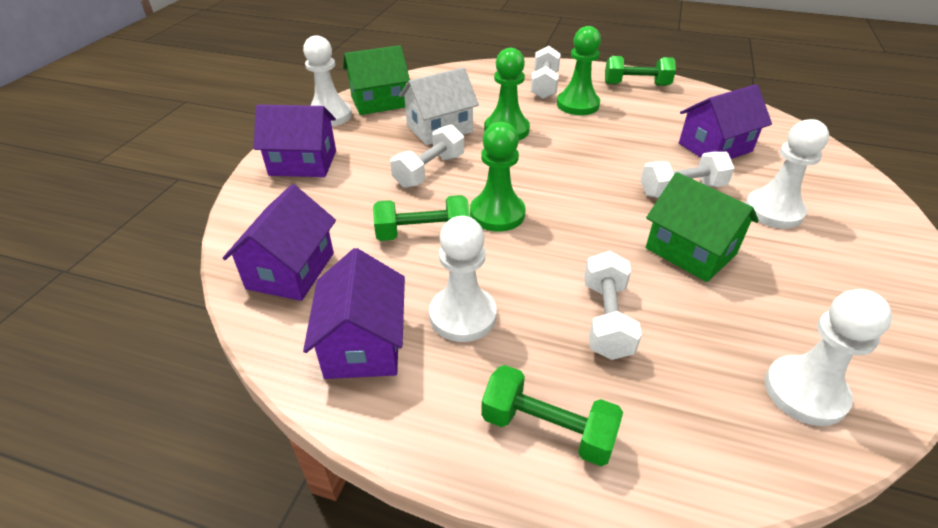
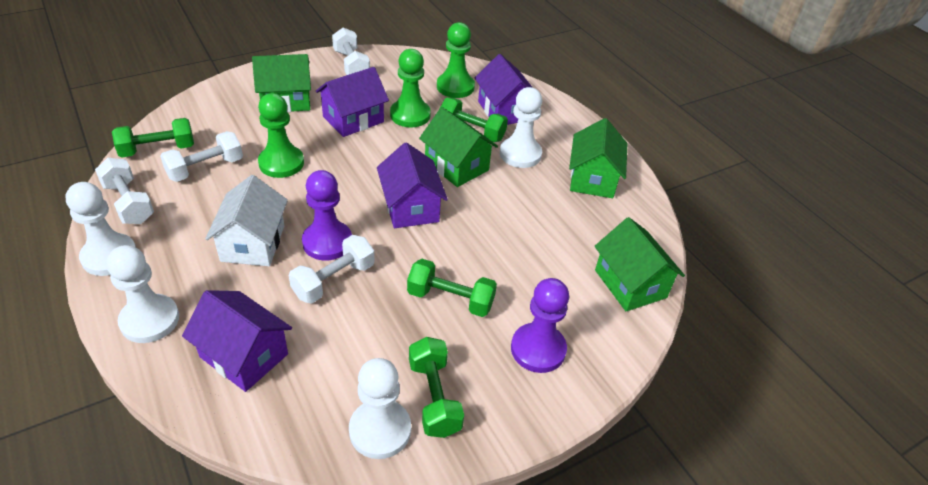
green dumbbell: [373,195,470,241] [481,365,623,466] [605,56,676,86] = 3 -> [112,118,194,157] [407,259,497,317] [409,337,464,438] [440,98,508,142] = 4
green house: [343,45,410,115] [646,172,759,282] = 2 -> [252,54,311,112] [419,107,498,187] [569,118,628,198] [595,217,685,311] = 4
purple pawn: none = 0 -> [302,170,352,260] [511,278,569,373] = 2

